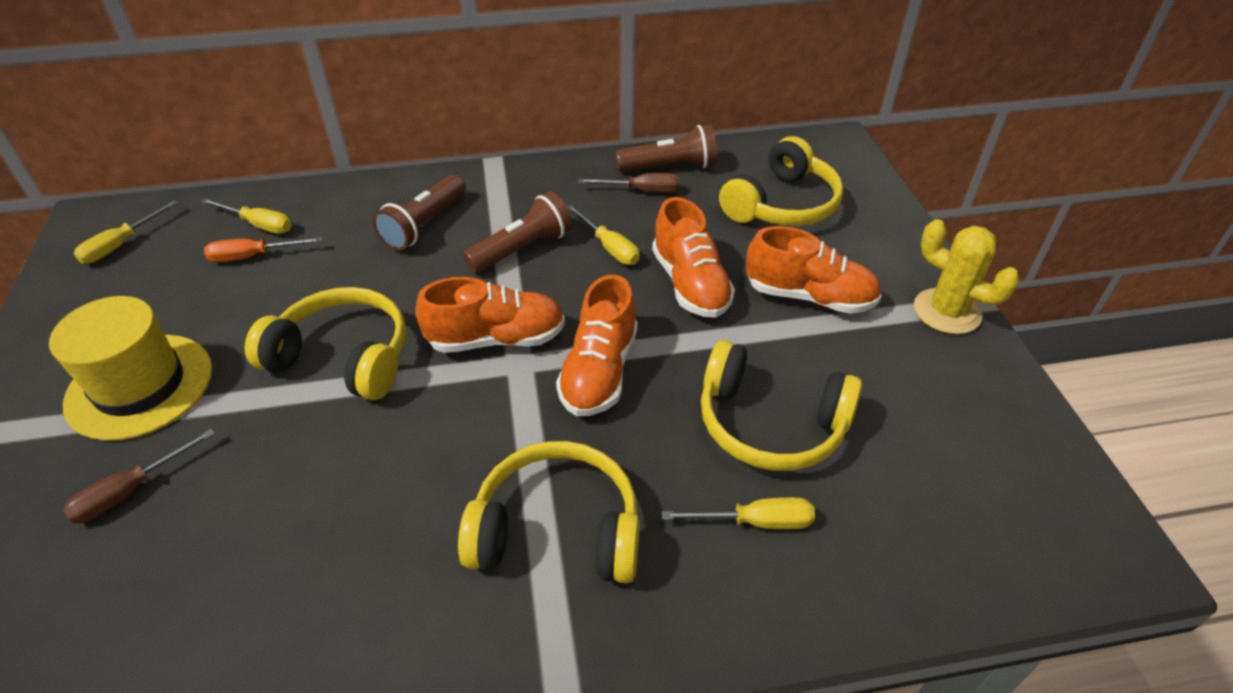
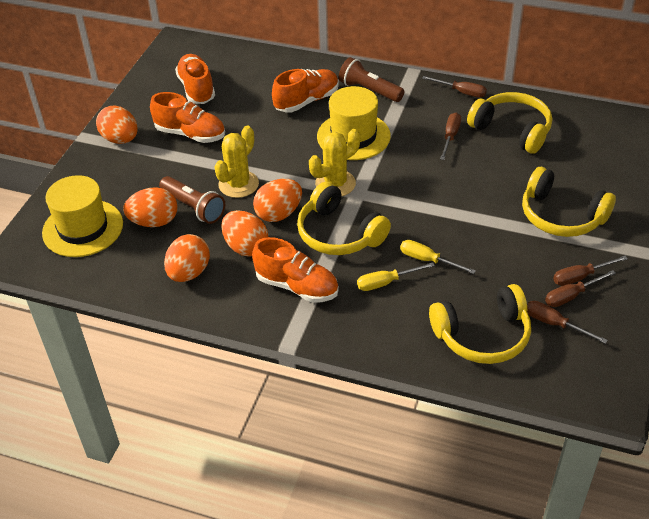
brown flashlight: [372,175,466,251] [463,192,573,273] [616,125,717,172] = 3 -> [159,176,225,224] [339,57,405,102] = 2
brown screwdriver: [63,429,215,523] [578,173,680,193] = 2 -> [422,76,487,98] [440,113,461,160] [527,301,608,344] [545,270,616,307] [553,256,628,286] = 5
orange egg: none = 0 -> [96,105,138,144] [123,187,177,227] [164,234,210,282] [221,210,269,257] [253,179,302,222] = 5
orange screwdriver: [204,237,322,262] = 1 -> none = 0
yellow cactus: [914,219,1020,334] = 1 -> [214,126,259,198] [309,129,360,196] = 2
yellow hat: [49,296,212,441] = 1 -> [42,175,123,257] [317,86,391,160] = 2
yellow screwdriver: [74,200,178,264] [201,198,292,234] [567,205,640,265] [661,497,815,529] = 4 -> [357,262,435,291] [400,240,476,274] = 2

